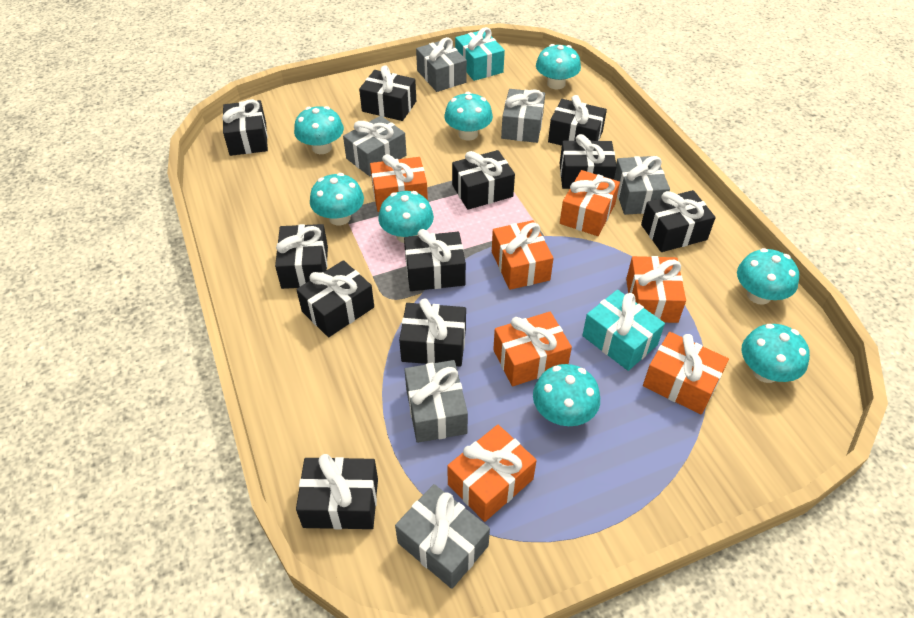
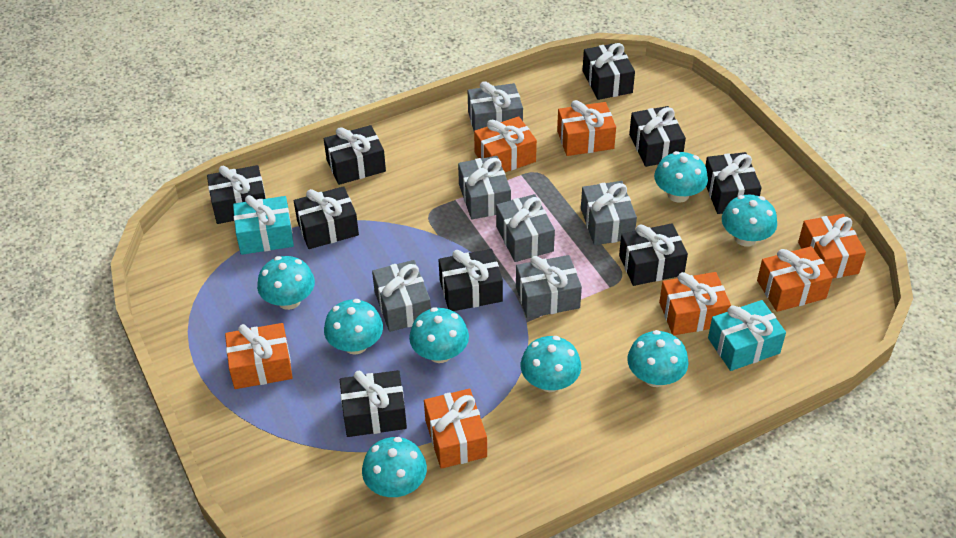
black gift: [222,99,268,156] [275,224,328,289] [296,260,374,337] [296,454,378,529] [359,65,416,121] [399,298,466,367] [404,229,466,291] [452,150,515,210] [548,95,607,146] [560,134,617,189] [641,190,716,252] = 11 -> [207,165,266,224] [294,186,359,249] [324,125,386,185] [340,370,407,437] [439,249,503,311] [582,43,635,100] [619,223,688,286] [629,106,686,167] [705,152,762,214] = 9

